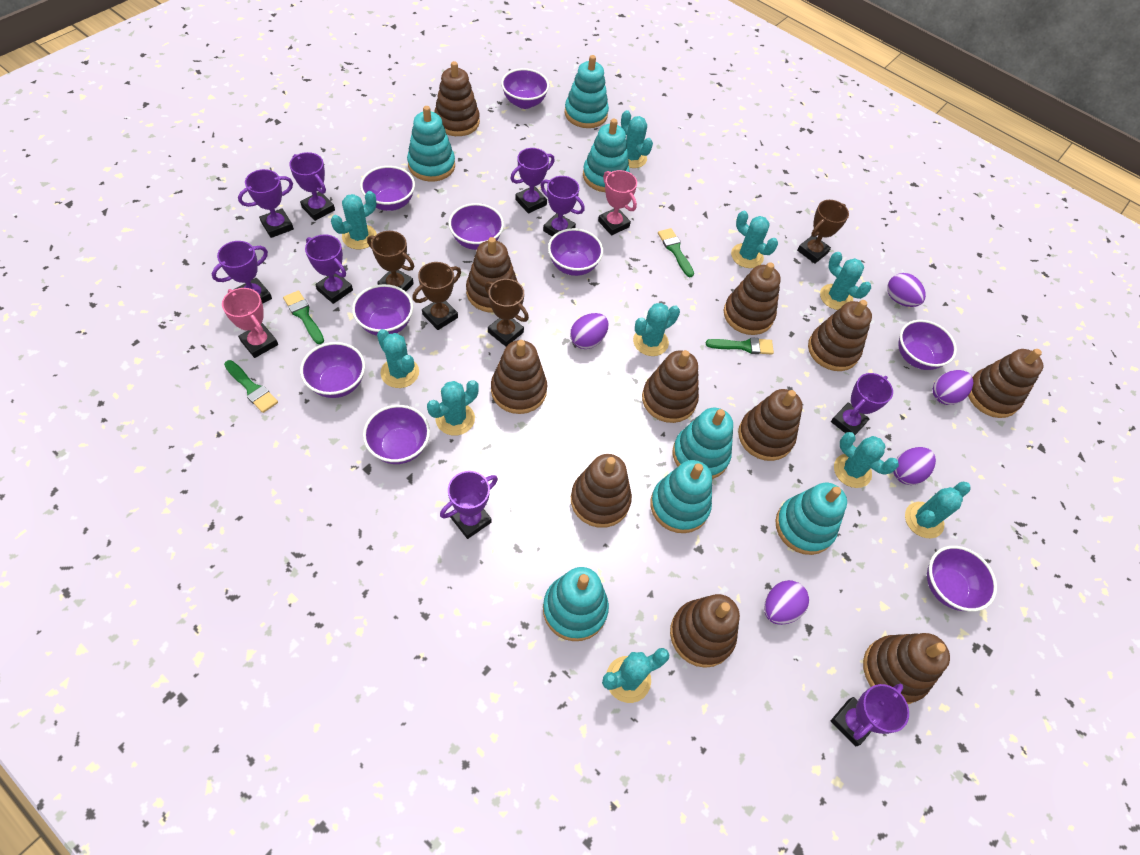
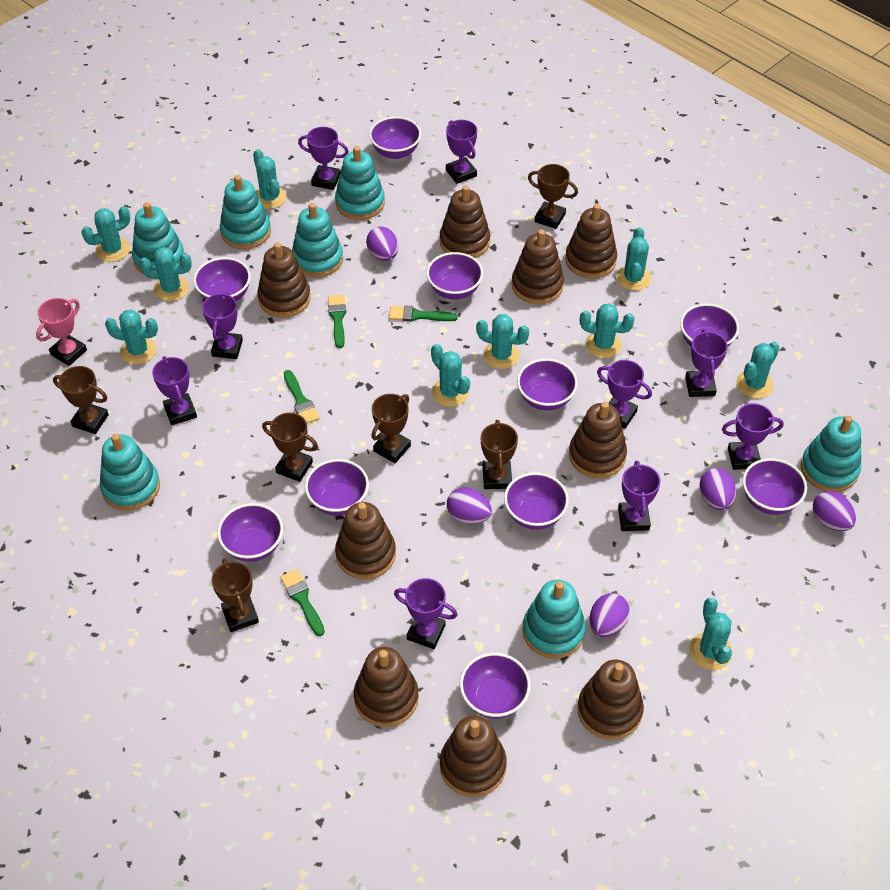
brown stacking toy: [434,61,480,136] [466,237,518,313] [491,340,547,414] [571,454,632,528] [642,350,699,423] [670,594,740,668] [724,262,781,335] [738,389,803,461] [808,300,872,371] [863,633,950,704] [968,349,1043,418] = 11 -> [257,242,311,318] [335,502,396,580] [354,647,419,727] [440,185,490,258] [440,716,507,797] [512,229,564,304] [565,204,617,279] [569,402,627,478] [577,659,644,740] = 9
brown trophy: [367,231,414,291] [412,262,461,330] [485,279,529,346] [797,200,849,264] = 4 -> [53,366,109,434] [212,558,259,632] [262,413,318,482] [371,394,411,463] [481,420,518,489] [528,164,578,229] = 6
pink trophy: [222,288,278,358] [598,170,637,235] = 2 -> [36,298,87,366] = 1
purple bowl: [300,342,365,398] [352,284,413,336] [360,166,415,211] [363,405,430,464] [449,203,504,250] [501,68,549,109] [548,228,603,276] [898,320,957,370] [927,546,997,612] = 9 -> [193,257,251,301] [217,503,283,562] [305,459,369,516] [369,116,421,159] [426,252,483,300] [460,653,531,719] [504,472,569,530] [517,358,578,411] [680,304,739,346] [742,458,807,515] = 10

